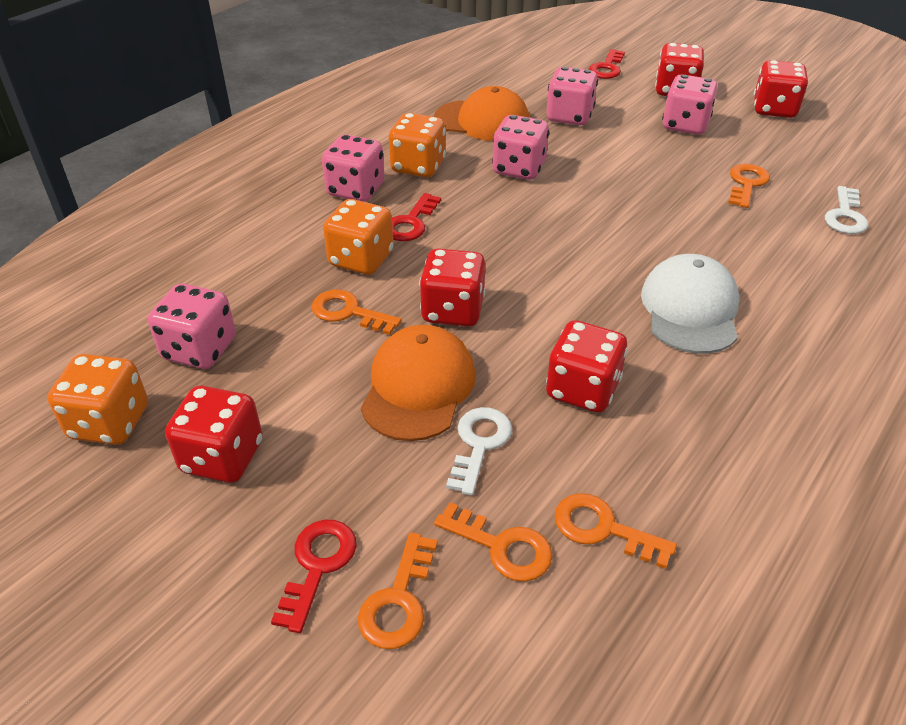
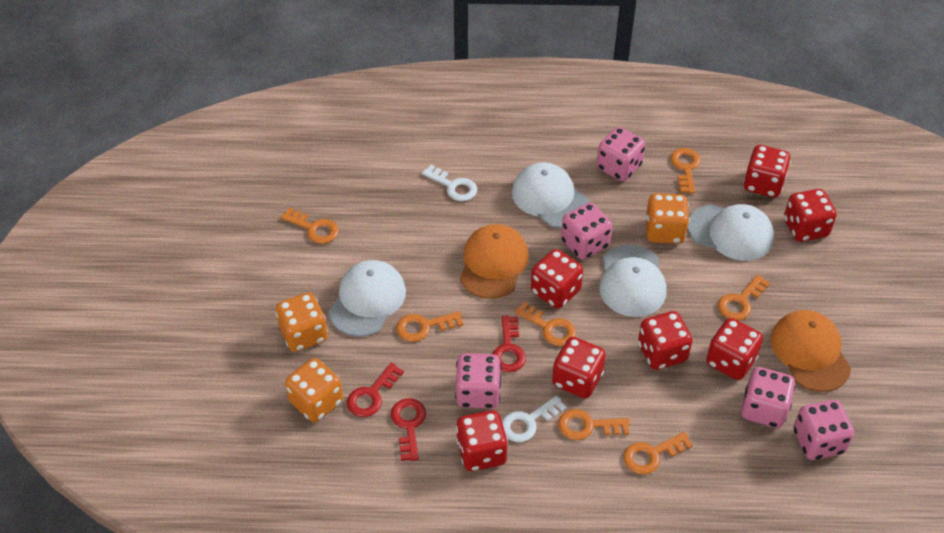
orange key: [312,290,402,335] [358,532,438,649] [434,502,553,582] [554,493,677,569] [728,164,770,208] = 5 -> [281,208,339,244] [396,311,463,342] [515,302,576,346] [558,409,630,440] [624,432,693,475] [670,148,701,194] [718,274,770,320] = 7
red dice: [165,386,263,483] [419,248,485,327] [546,320,628,413] [655,43,705,96] [754,60,809,118] = 5 -> [456,410,508,471] [531,249,583,309] [552,337,606,398] [638,311,693,370] [706,318,763,380] [743,145,791,198] [784,189,837,242] = 7
white cap: [641,254,739,354] = 1 -> [329,260,406,336] [512,162,590,228] [599,244,667,317] [688,204,774,261] = 4

